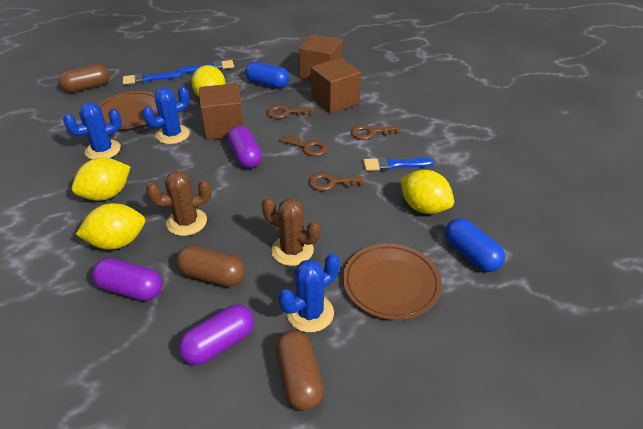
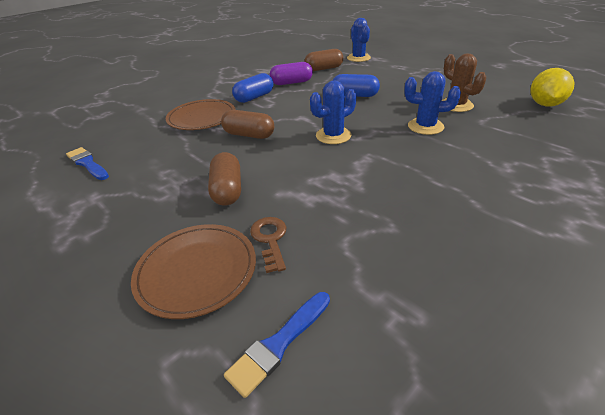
blue brush: [123,72,182,85] [177,60,234,74] [363,157,434,171] = 3 -> [66,147,109,180] [224,292,330,398] = 2
brown cactus: [146,171,211,236] [262,197,321,266] = 2 -> [442,53,486,112] = 1
brown cube: [199,83,244,140] [299,34,343,81] [311,58,361,114] = 3 -> none = 0
brown key: [267,105,314,119] [280,134,328,156] [309,173,364,191] [351,125,400,140] = 4 -> [250,217,287,273] = 1
purple capsule: [92,258,163,301] [179,305,254,365] [227,126,262,168] = 3 -> [270,62,313,85] = 1
yellow lemon: [72,158,130,201] [76,203,145,250] [191,65,226,98] [400,170,454,214] = 4 -> [531,68,574,107] = 1

